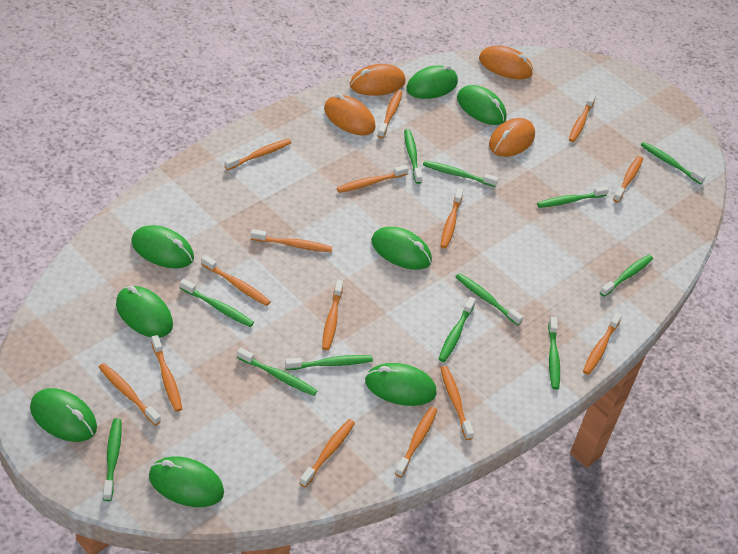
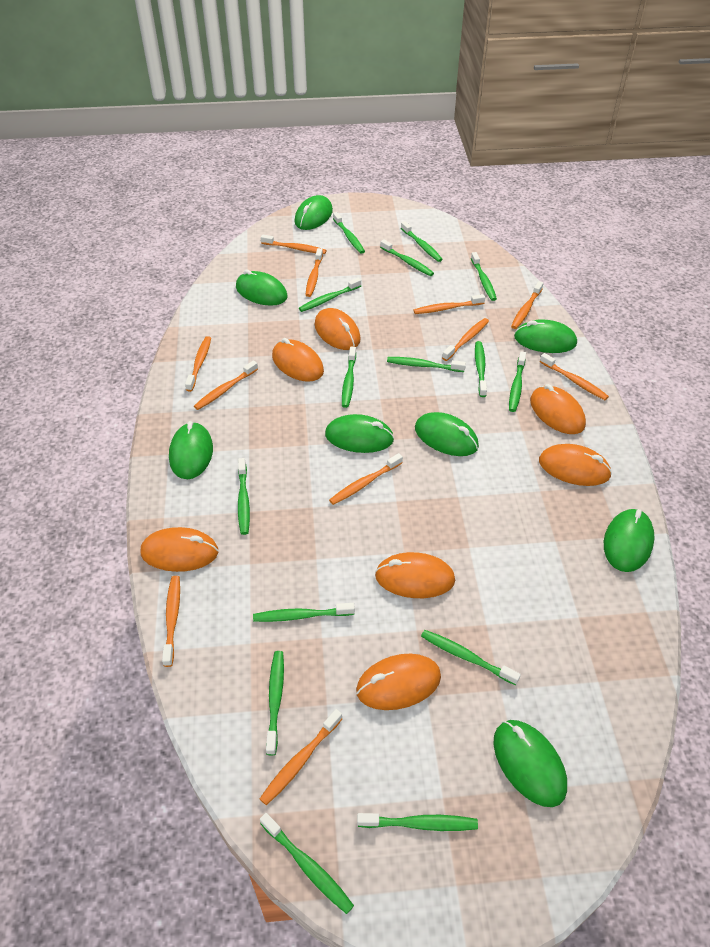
green toothbrush: [103,418,122,501] [180,279,254,327] [237,348,317,396] [285,355,373,370] [404,129,422,184] [423,161,498,187] [438,297,476,362] [456,273,523,325] [537,186,609,208] [548,317,560,390] [600,255,653,297] [641,142,706,185] = 12 -> [238,458,250,535] [253,603,355,622] [260,813,354,914] [266,651,284,755] [299,278,361,312] [333,212,365,254] [342,347,356,408] [357,813,478,831] [380,239,434,276] [387,357,466,372] [401,221,443,262] [421,630,521,685] [471,252,497,301] [475,341,487,397] [509,351,526,412] = 15
orange mouse: [324,93,376,135] [350,64,406,96] [479,45,533,79] [489,118,535,157] = 4 -> [141,527,218,572] [272,338,324,382] [315,308,361,350] [356,654,441,710] [375,552,455,598] [530,384,586,434] [539,444,612,486] = 7
orange toothbrush: [99,363,161,426] [151,335,182,412] [201,255,271,306] [224,139,291,170] [251,229,332,252] [299,419,355,487] [322,280,343,350] [337,165,409,193] [378,90,402,138] [395,407,437,477] [440,188,463,248] [441,366,474,440] [569,94,596,142] [583,312,622,375] [613,156,643,203] = 15 -> [162,576,180,667] [185,336,211,392] [194,360,258,410] [260,709,342,805] [261,235,327,254] [306,248,323,297] [329,453,403,505] [414,294,485,314] [442,318,489,361] [511,281,543,329] [540,353,609,400] = 11

